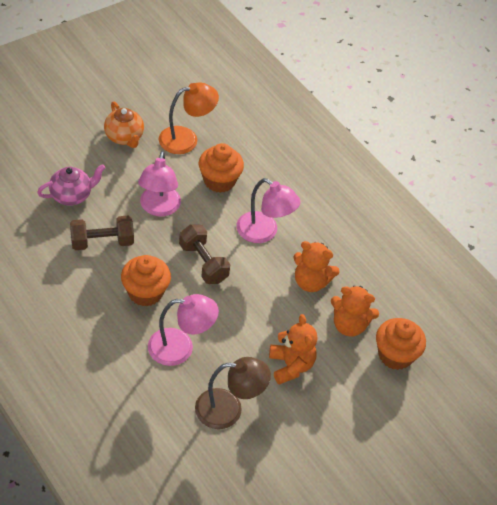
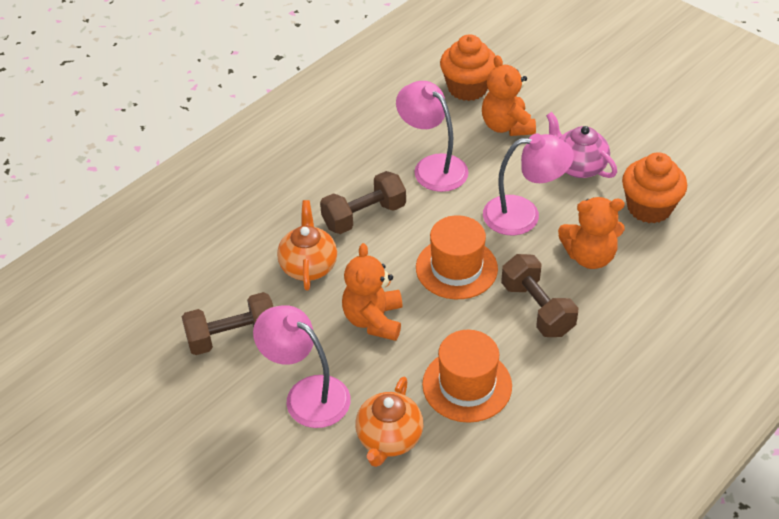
brown dumbbell: [70,216,134,250] [179,224,230,284] = 2 -> [182,292,273,355] [320,171,406,234] [501,254,578,337] = 3
brown lamp: [195,357,271,429] = 1 -> none = 0
orange cupcake: [121,255,171,307] [199,143,244,193] [376,318,426,370] = 3 -> [440,34,495,101] [622,152,687,224] = 2
orange hat: none = 0 -> [416,215,498,299] [422,330,512,423] = 2
orange lamp: [159,82,219,154] = 1 -> none = 0
orange teapot: [104,101,144,148] = 1 -> [277,200,337,291] [356,377,423,467] = 2

